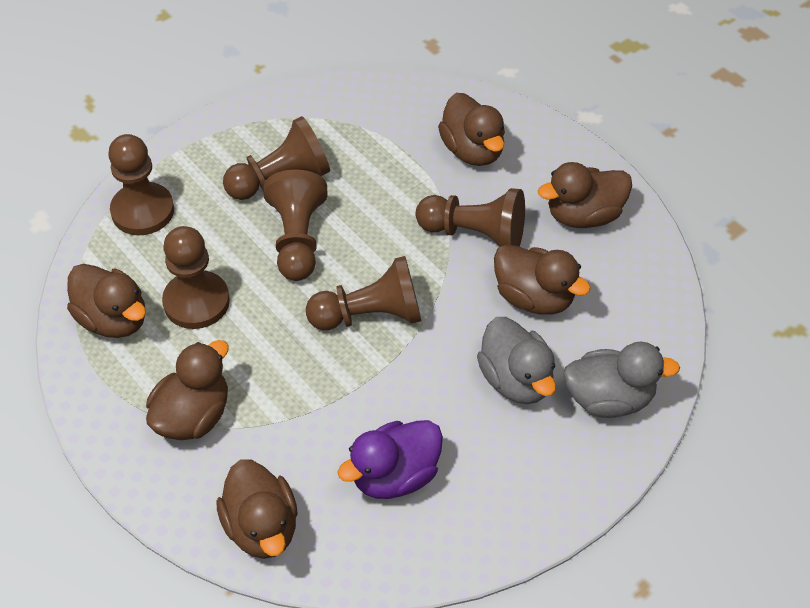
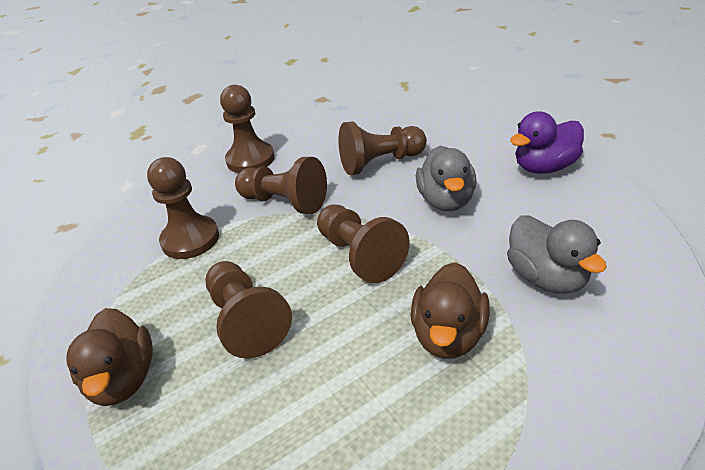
brown duck: [67,264,146,338] [146,340,229,440] [216,459,298,559] [438,93,505,166] [494,244,591,315] [538,162,632,228] = 6 -> [66,308,153,406] [411,262,490,359] = 2

